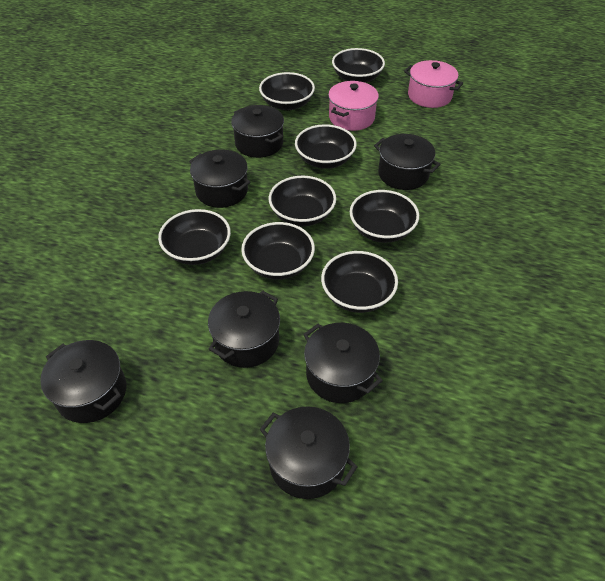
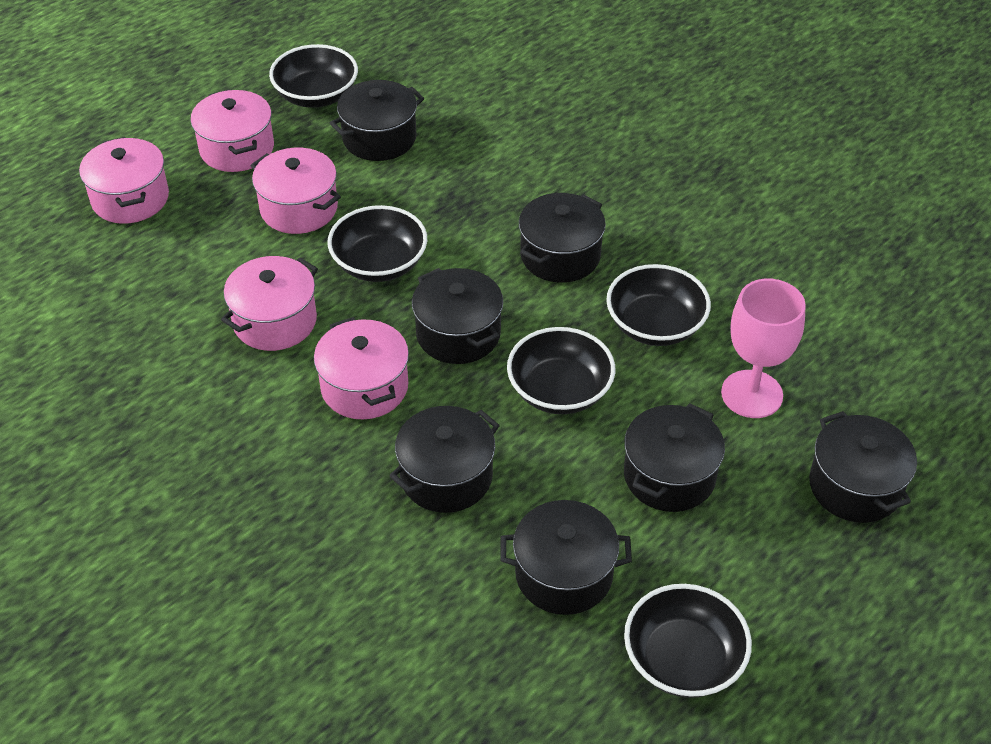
black bowl: [158,209,231,265] [241,222,315,280] [259,72,315,111] [269,176,336,227] [295,124,357,169] [321,251,398,313] [332,48,385,83] [350,190,419,243] = 8 -> [269,44,358,108] [327,205,427,282] [507,327,615,414] [606,264,711,346] [624,584,752,698] = 5
pink goblet: none = 0 -> [721,279,806,418] = 1
pink pot: [328,81,379,131] [404,60,463,108] = 2 -> [79,137,169,224] [190,90,274,172] [221,256,318,351] [250,148,341,234] [314,317,409,419] = 5

